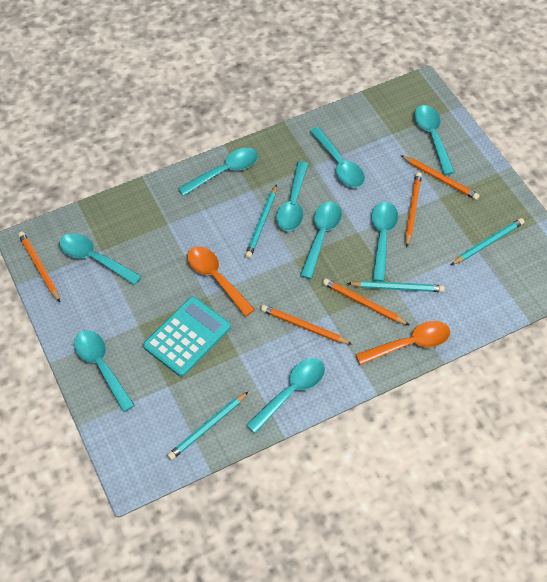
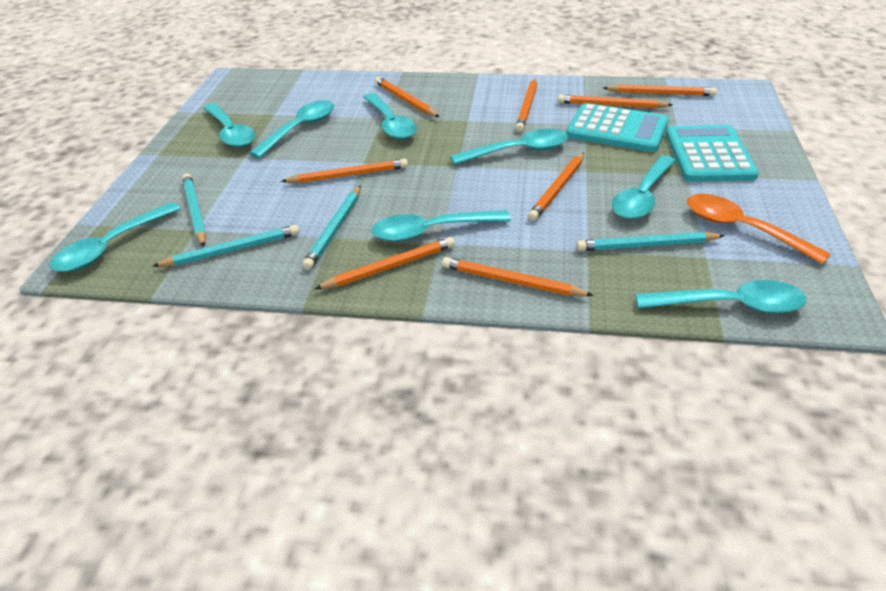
orange pencil: [18,232,60,302] [261,305,353,345] [323,278,409,325] [401,155,480,200] [405,172,422,247] = 5 -> [281,159,408,183] [315,237,455,289] [375,77,439,117] [442,257,594,296] [515,78,537,132] [528,153,584,221] [558,95,672,108] [603,84,717,96] = 8
orange spoon: [187,246,255,317] [355,321,450,365] = 2 -> [687,194,831,264] = 1
turquoise calculator: [143,296,231,377] = 1 -> [566,103,669,152] [666,125,759,182] = 2
turquoise spoon: [60,233,142,285] [74,330,135,412] [178,148,258,196] [246,358,325,434] [276,161,309,231] [300,201,342,279] [310,127,365,188] [371,202,398,282] [414,105,455,175] = 9 -> [50,202,181,272] [203,103,255,147] [249,100,334,158] [363,93,417,139] [371,210,511,242] [450,129,568,165] [612,155,676,219] [635,280,806,314] = 8

